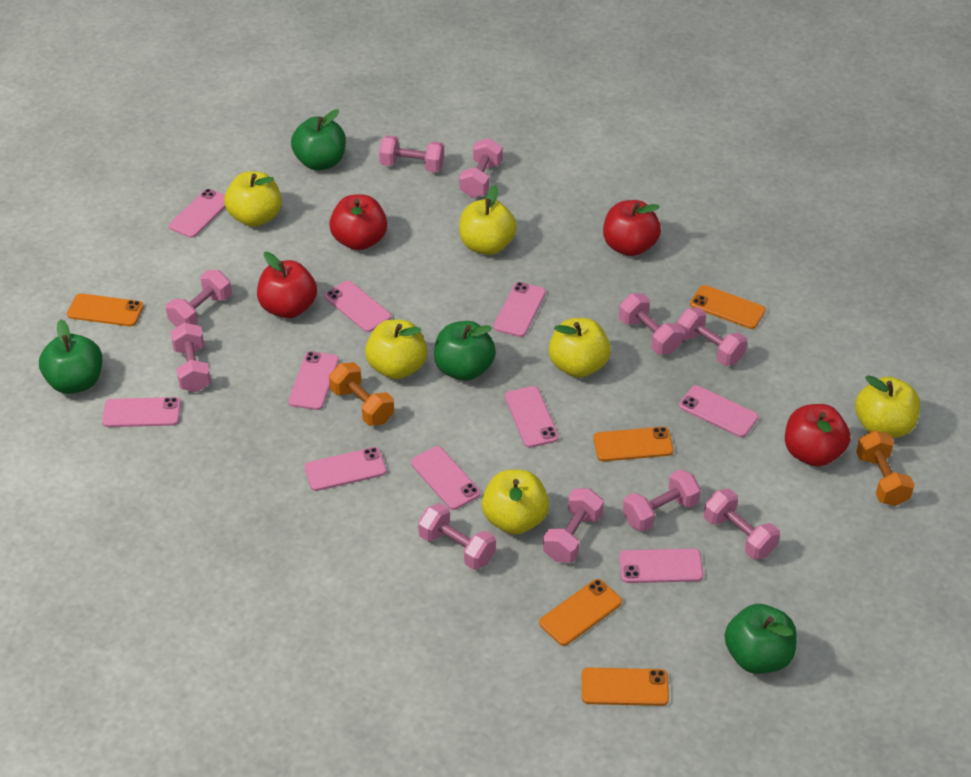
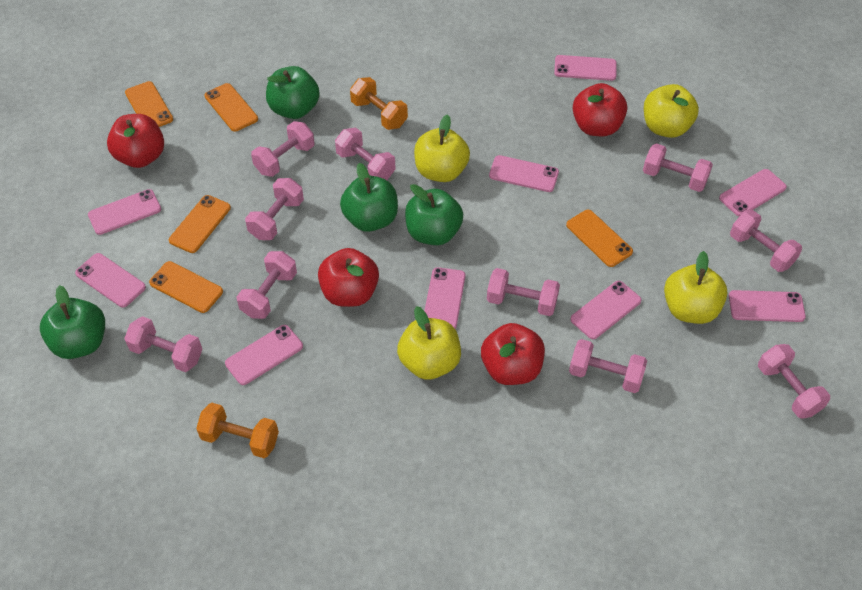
pink phone: [102,397,181,427] [169,189,225,238] [288,351,339,410] [305,447,386,491] [325,281,391,332] [411,446,481,510] [493,282,546,337] [505,386,559,448] [619,548,703,583] [679,386,759,437] = 10 -> [75,253,146,308] [88,189,161,235] [225,325,303,385] [424,267,465,329] [489,155,559,192] [554,55,617,81] [570,281,642,339] [719,169,787,216] [729,290,806,322] = 9
yellow apple: [224,171,282,227] [365,320,427,379] [459,185,517,255] [482,470,549,534] [549,318,611,378] [855,375,920,438] = 6 -> [397,306,461,380] [414,114,470,182] [644,84,699,138] [664,251,728,324] = 4

